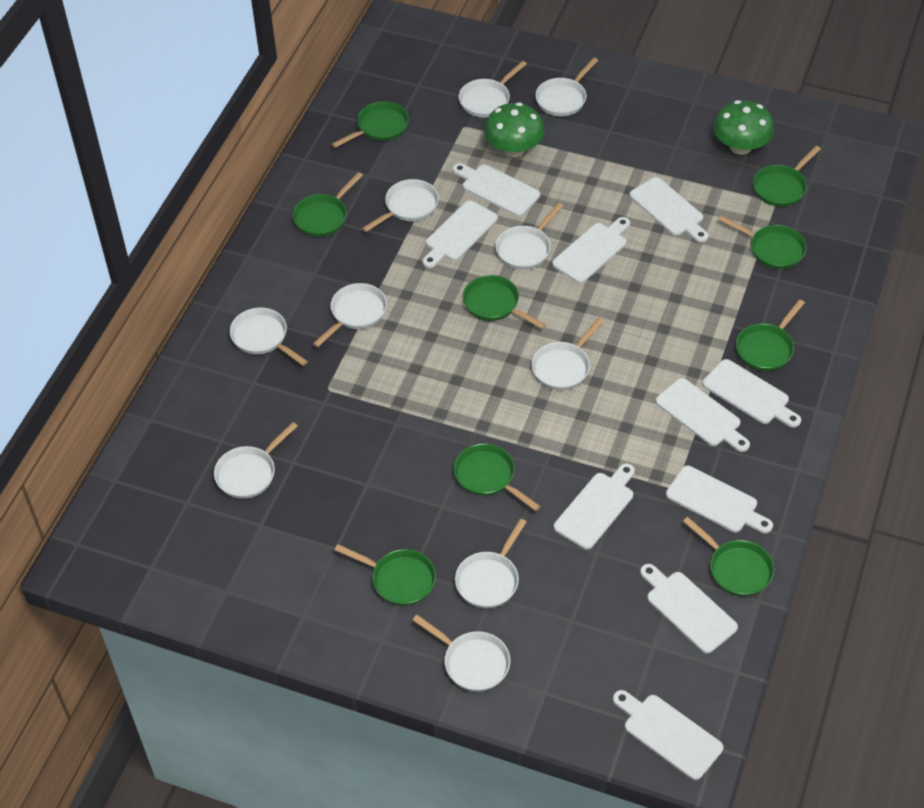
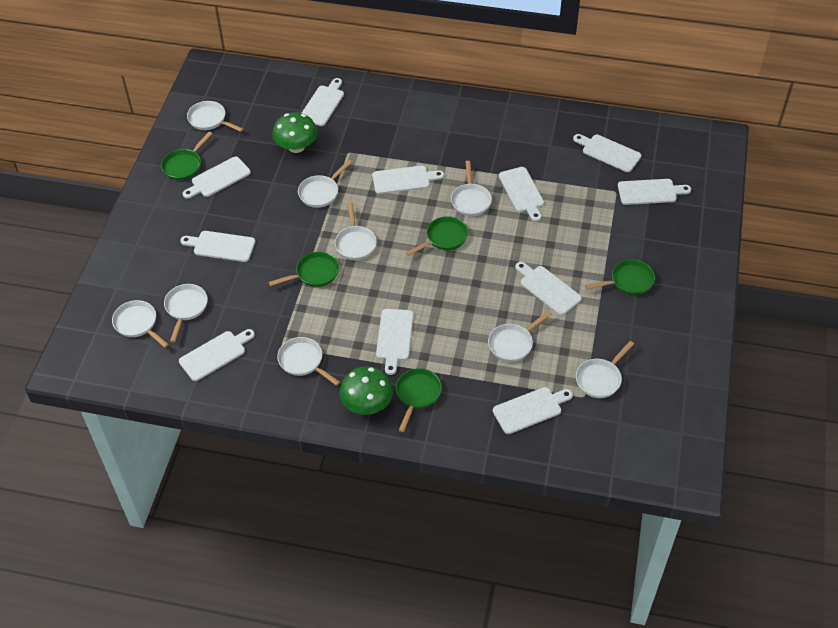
green pan: [293,172,363,237] [332,101,409,148] [335,544,436,606] [454,444,540,511] [463,275,546,329] [683,517,774,597] [718,216,807,269] [736,299,805,371] [753,146,821,207] = 9 -> [161,132,212,180] [269,252,339,287] [396,368,442,432] [406,216,468,256] [585,259,655,295] = 5
white cutting board: [423,201,498,268] [453,163,540,216] [552,217,630,283] [554,463,635,549] [613,690,723,780] [629,177,709,243] [640,564,738,654] [656,378,750,452] [666,466,773,533] [703,359,801,428] = 10 -> [179,329,255,381] [180,231,255,262] [183,157,251,199] [302,78,344,126] [372,166,444,194] [376,309,414,375] [493,387,573,434] [499,167,544,221] [515,262,582,315] [573,134,642,172] [618,179,691,205] = 11
white pan: [214,422,298,499] [230,307,308,366] [313,283,387,347] [362,179,439,232] [412,615,510,692] [455,519,526,609] [459,61,527,118] [496,203,563,270] [532,317,604,390] [535,58,598,116] = 10 -> [112,300,169,348] [164,284,208,342] [187,101,243,132] [277,337,340,386] [298,160,352,208] [335,202,377,260] [451,161,492,216] [488,311,552,362] [576,341,634,398] = 9

